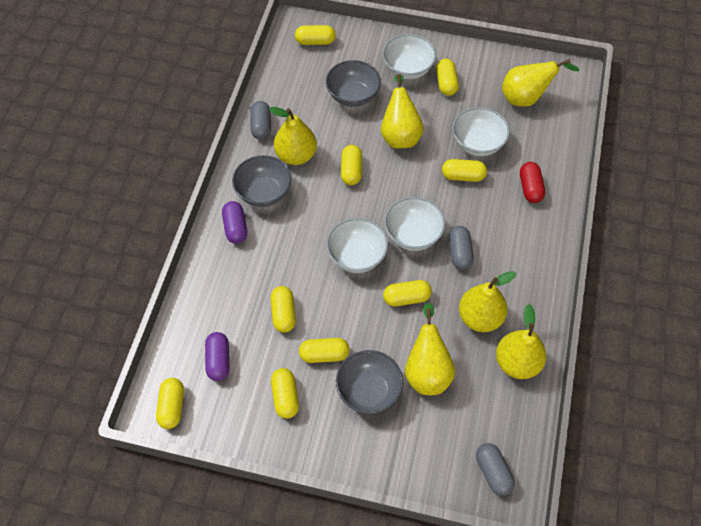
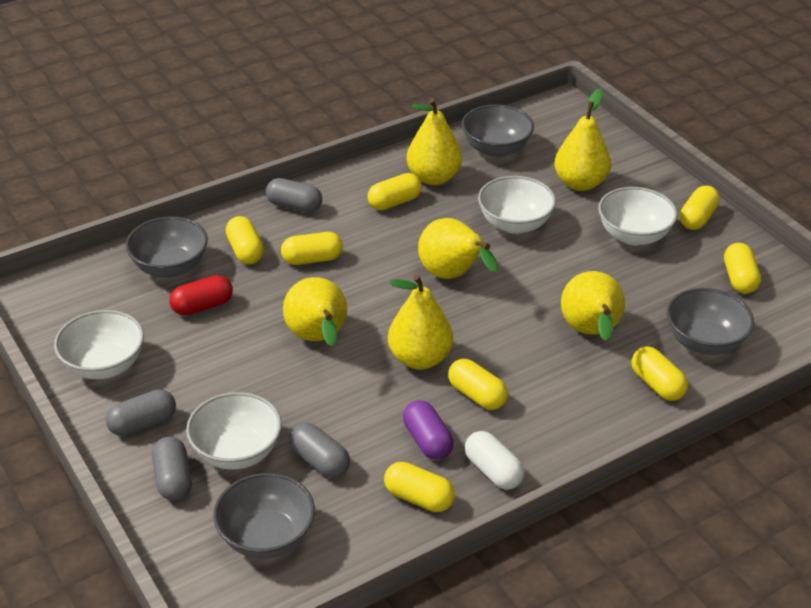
grey bowl: [232,155,292,207] [326,60,381,107] [336,350,403,414] = 3 -> [126,216,208,278] [213,473,315,559] [462,104,534,157] [667,288,754,355] = 4
grey capsule: [250,101,271,140] [449,226,474,270] [476,443,515,496] = 3 -> [106,389,176,436] [152,437,192,501] [266,178,322,213] [289,423,350,478] = 4
purple capsule: [205,332,229,381] [222,201,247,244] = 2 -> [403,400,454,460] = 1
white capsule: none = 0 -> [465,431,524,490] = 1
yellow capsule: [156,378,184,429] [271,286,296,333] [271,368,299,419] [295,25,336,45] [299,338,350,363] [341,145,362,185] [383,280,432,306] [436,59,459,96] [442,159,487,182] = 9 -> [226,216,264,264] [281,232,343,265] [368,173,422,210] [384,462,455,512] [448,359,508,410] [631,347,688,401] [680,186,720,230] [724,243,761,294] = 8

